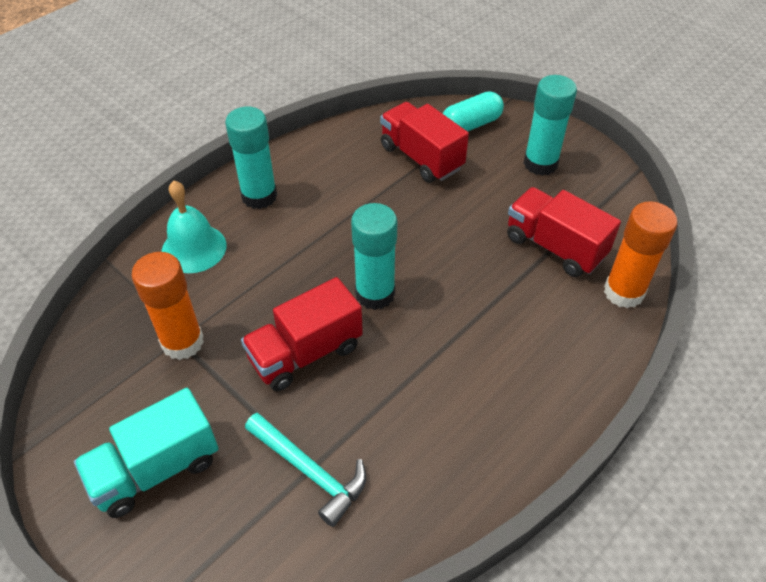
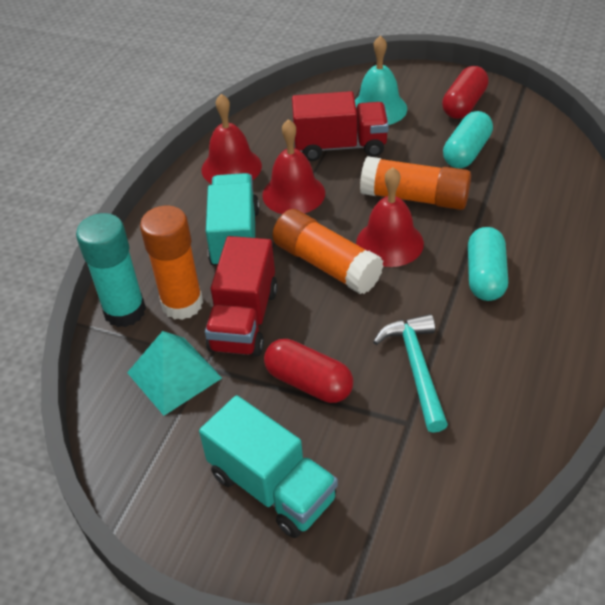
orange glue stick: [132,252,204,360] [604,201,678,308] = 2 -> [140,206,203,320] [272,209,384,294] [360,156,471,210] = 3
red bell: none = 0 -> [202,94,262,184] [262,119,325,214] [356,167,424,267] = 3
red capsule: none = 0 -> [264,339,353,403] [442,66,489,119] = 2
red truck: [241,277,363,391] [380,102,469,183] [507,187,621,277] = 3 -> [205,236,278,357] [292,91,389,161] = 2
turquoise capsule: [442,91,504,131] = 1 -> [443,111,493,168] [468,227,508,301] = 2
turquoise glue stick: [225,107,277,209] [351,203,397,310] [523,75,577,176] = 3 -> [76,213,146,327] = 1
turquoise pyramid: none = 0 -> [127,331,222,416] = 1
turquoise truck: [74,388,219,518] = 1 -> [199,395,338,538] [206,173,260,265] = 2

